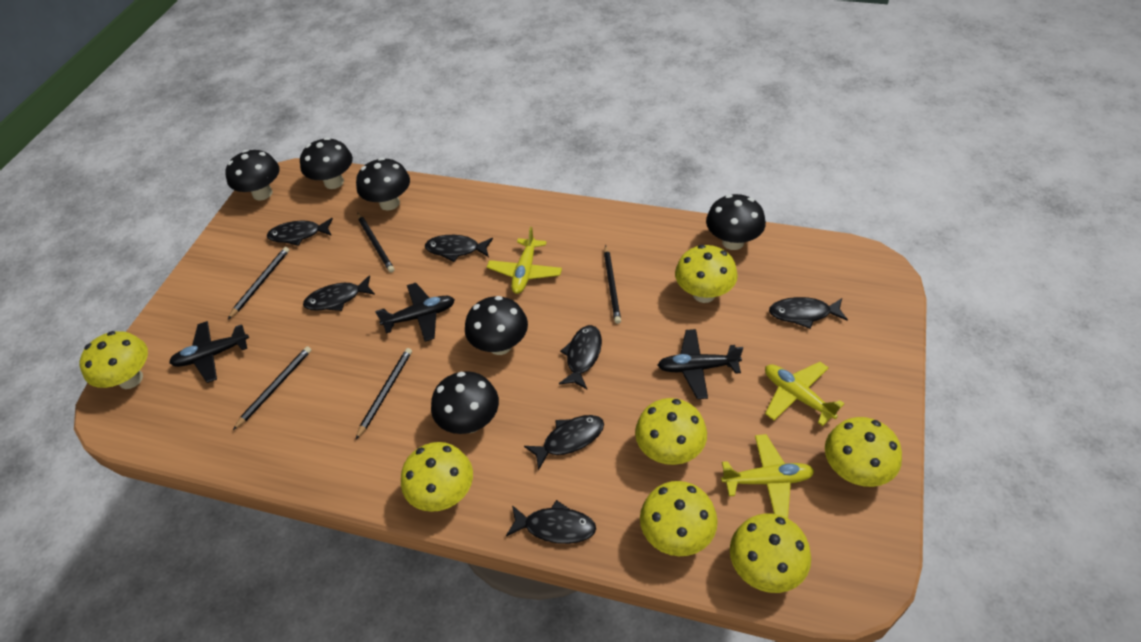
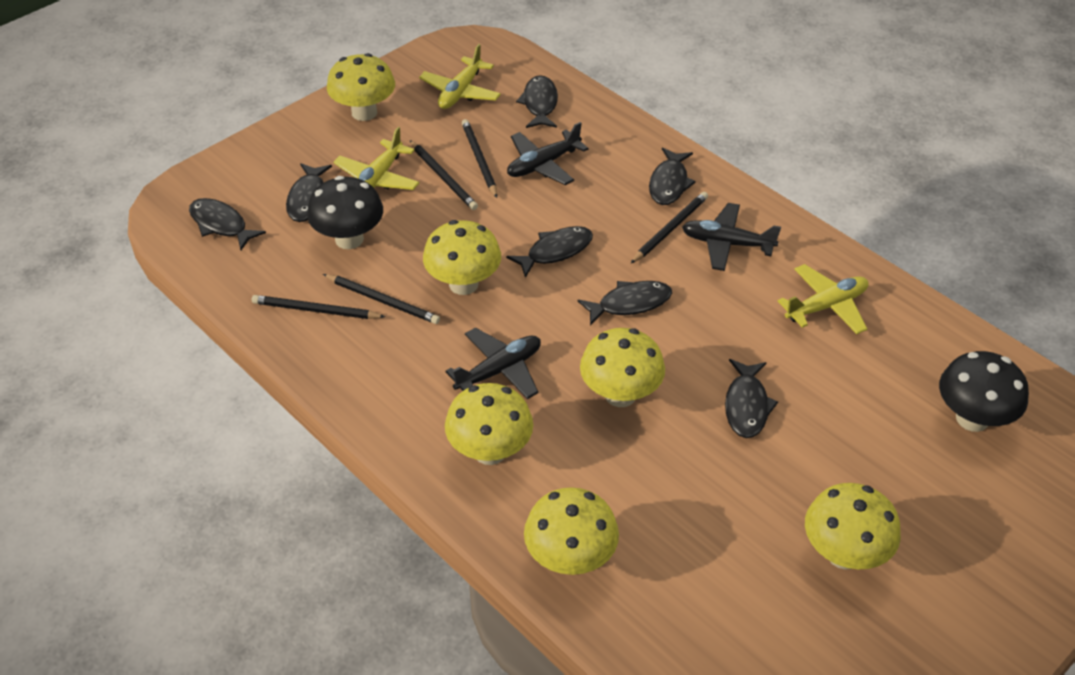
black mushroom: [225,150,279,200] [300,137,353,189] [356,158,410,211] [431,371,499,434] [465,296,528,355] [706,194,766,250] = 6 -> [307,176,383,249] [939,351,1029,432] = 2
yellow mushroom: [79,331,148,389] [401,442,473,512] [635,398,707,465] [640,481,718,556] [675,245,738,303] [730,513,811,593] [825,417,902,487] = 7 -> [327,53,395,121] [423,220,501,295] [445,383,533,465] [524,487,619,575] [580,328,665,407] [805,483,901,570] = 6

